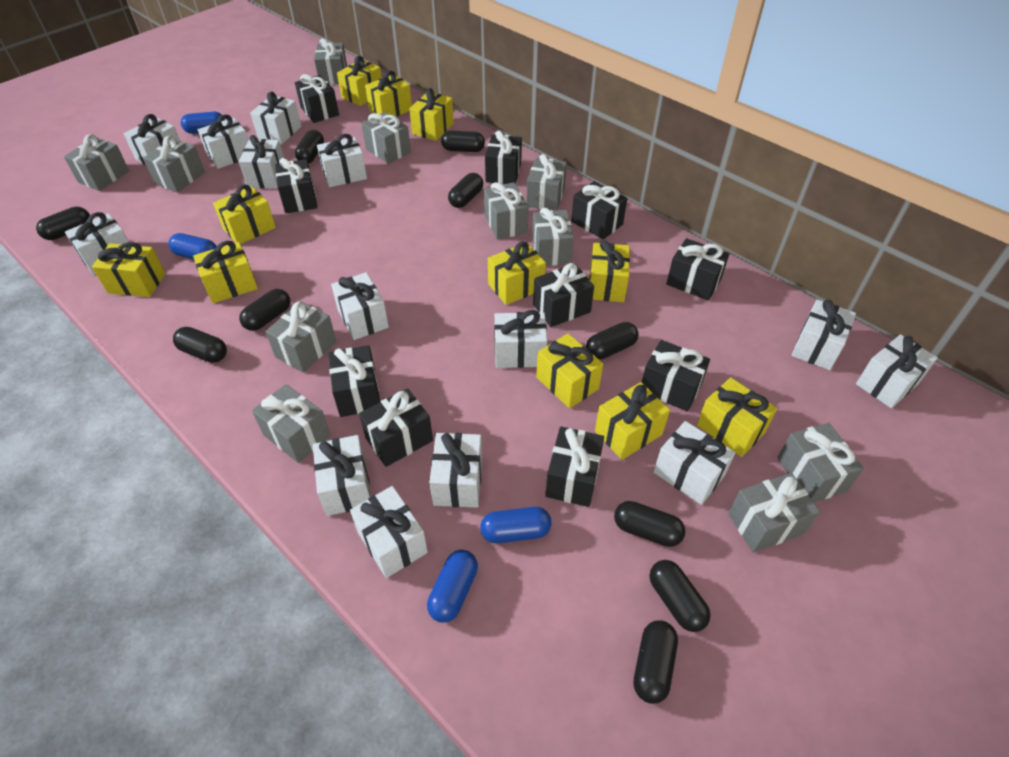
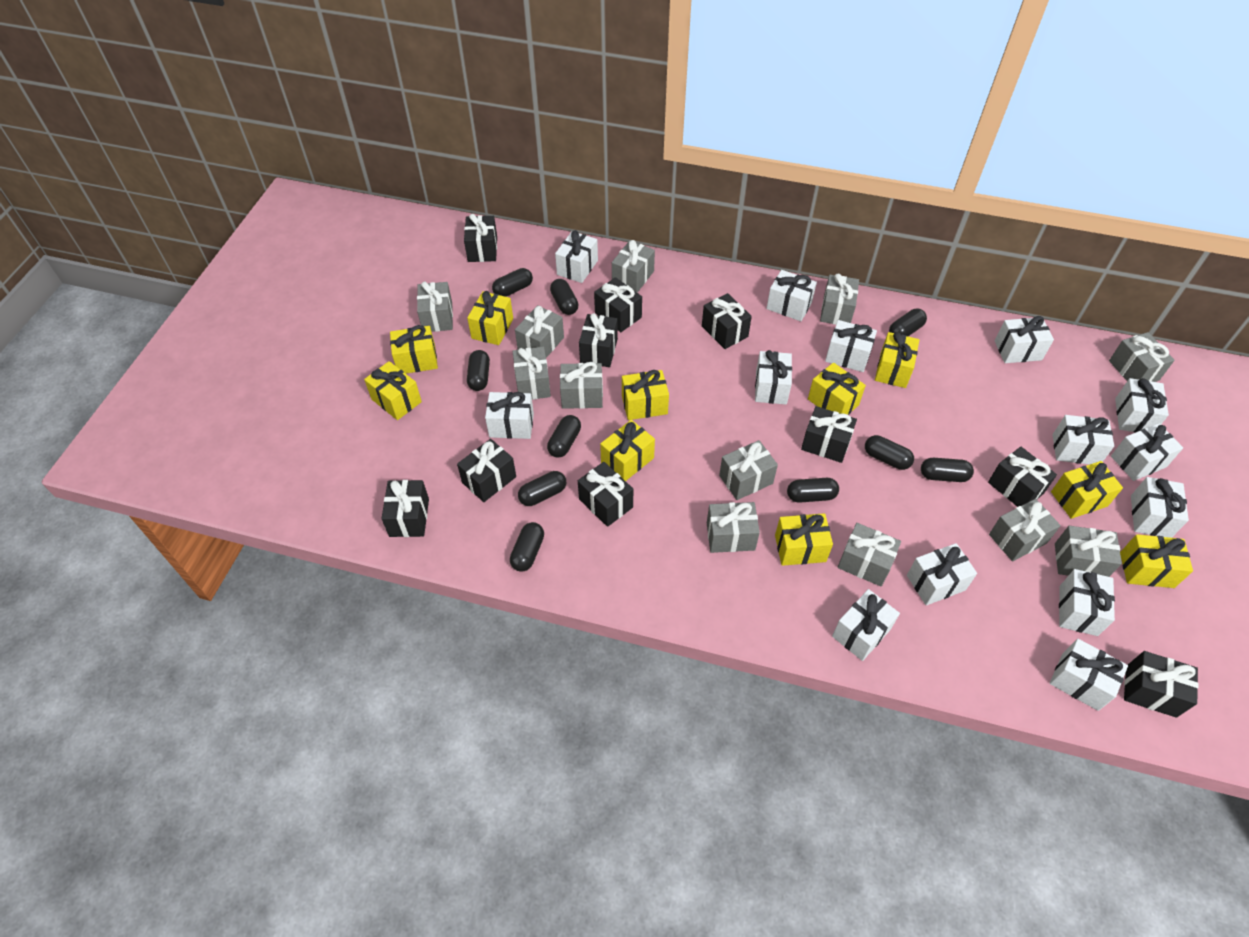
blue capsule: [168,233,217,259] [181,112,225,134] [427,550,478,623] [480,507,552,543] = 4 -> none = 0
grey gift: [64,134,129,191] [143,136,205,193] [252,384,331,463] [265,301,337,373] [314,38,347,84] [361,112,411,164] [484,182,529,240] [526,154,567,211] [532,208,574,266] [728,473,820,553] [777,423,864,502] = 11 -> [417,282,453,332] [513,347,551,400] [515,305,564,358] [560,362,603,409] [612,240,655,293] [707,502,760,553] [719,440,778,500] [820,274,859,325] [838,523,901,586] [989,499,1061,561] [1055,526,1122,577] [1109,332,1175,382] = 12
yellow gift: [92,242,166,297] [193,241,258,303] [213,185,276,244] [337,56,382,106] [365,70,412,117] [409,88,454,141] [488,242,546,305] [536,333,603,408] [589,240,630,302] [595,382,670,460] [697,377,777,457] = 11 -> [364,361,422,420] [390,325,438,374] [467,291,513,345] [600,420,655,481] [622,370,669,420] [775,513,833,566] [808,363,866,415] [875,332,919,388] [1051,461,1123,519] [1120,534,1193,588] = 10

